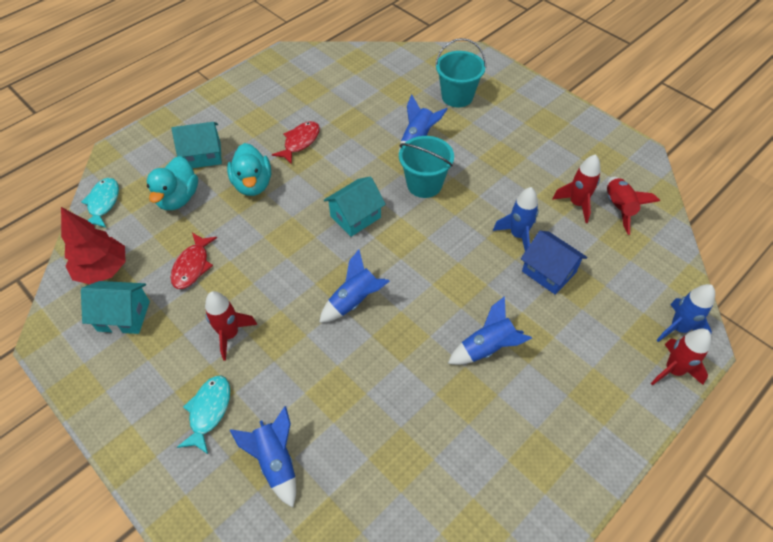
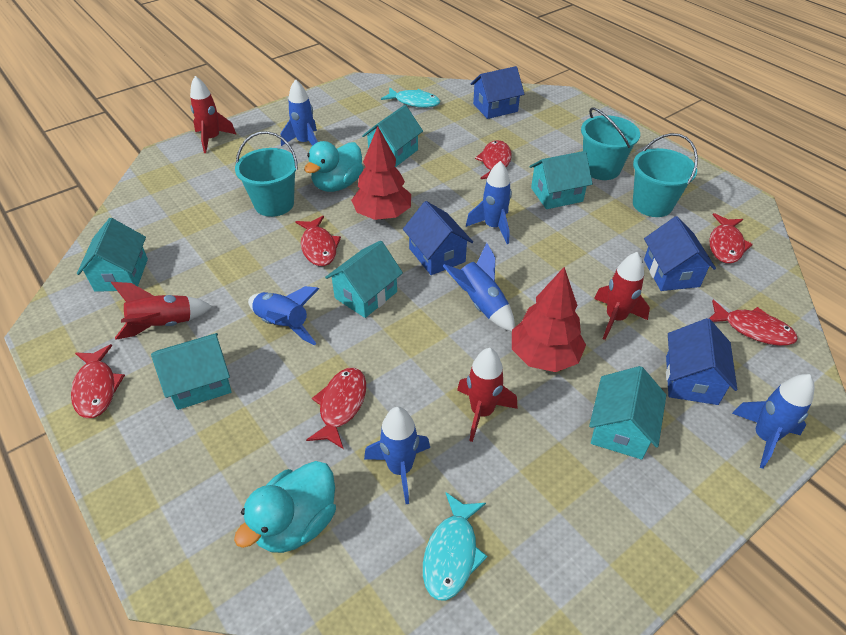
blue house: [521,231,587,295] = 1 -> [403,201,473,275] [471,66,524,119] [644,216,716,291] [666,318,737,405] = 4
red fish: [171,233,217,289] [272,121,320,165] = 2 -> [71,344,125,418] [295,216,341,266] [306,368,366,449] [475,140,512,179] [709,213,753,264] [709,300,798,346] = 6
red tree: [61,207,125,284] = 1 -> [351,126,411,220] [512,267,586,372] = 2
turquoise bucket: [399,136,454,198] [435,38,486,107] = 2 -> [235,131,298,217] [581,107,640,180] [633,133,698,217] = 3
turquoise house: [81,281,150,334] [172,122,222,168] [324,176,386,237] = 3 -> [77,218,148,292] [151,333,232,410] [325,241,403,318] [362,105,423,167] [529,151,593,209] [589,366,666,460] = 6

